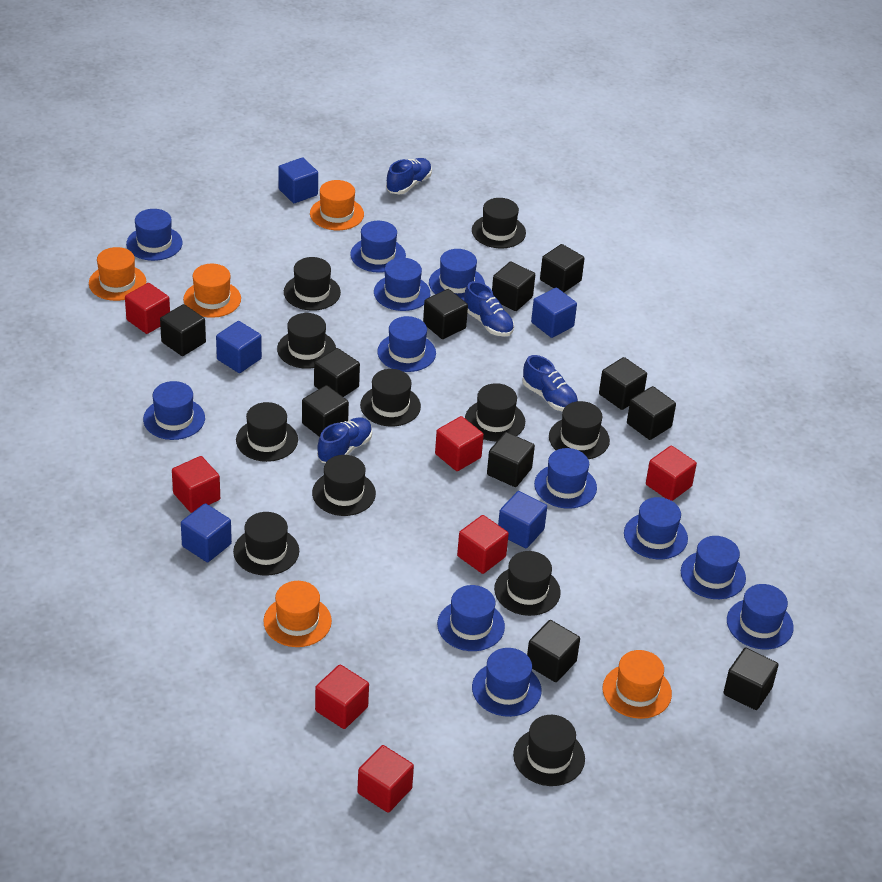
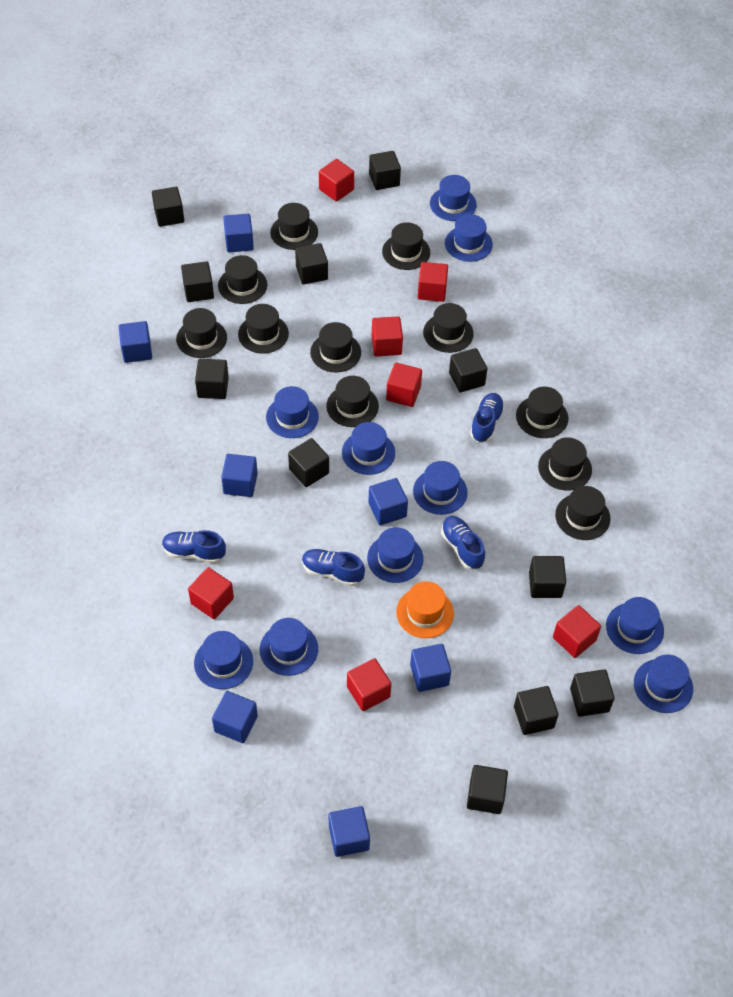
blue cube: [181,503,232,562] [216,321,262,373] [278,158,318,203] [498,491,547,548] [531,287,577,338] = 5 -> [119,321,152,363] [212,691,258,743] [221,454,258,497] [223,214,254,253] [329,806,370,857] [368,478,408,525] [410,644,451,692] = 7
blue hat: [126,209,183,261] [143,381,205,440] [350,221,406,273] [374,258,430,311] [377,316,436,372] [429,249,485,301] [437,585,505,651] [472,648,542,717] [534,448,597,509] [624,497,688,559] [681,536,746,599] [727,584,794,649] = 12 -> [194,631,253,689] [260,618,318,676] [266,386,319,438] [342,422,395,475] [367,527,424,583] [413,461,468,515] [430,175,477,221] [445,214,493,262] [606,597,664,654] [634,654,693,713] = 10
orange hat: [89,247,146,301] [183,264,241,318] [263,581,332,647] [310,180,364,230] [603,650,672,719] = 5 -> [396,581,454,638] = 1

